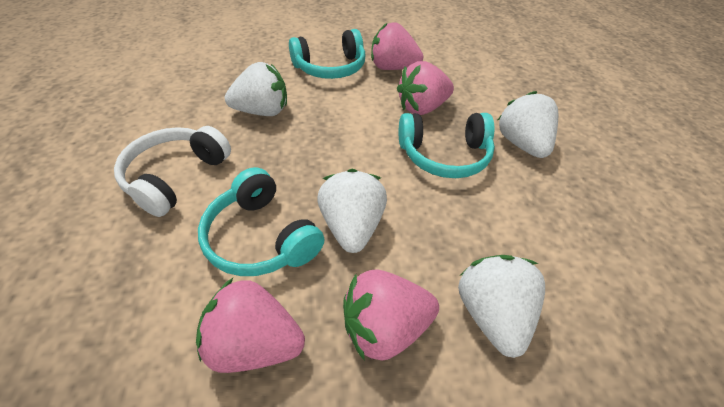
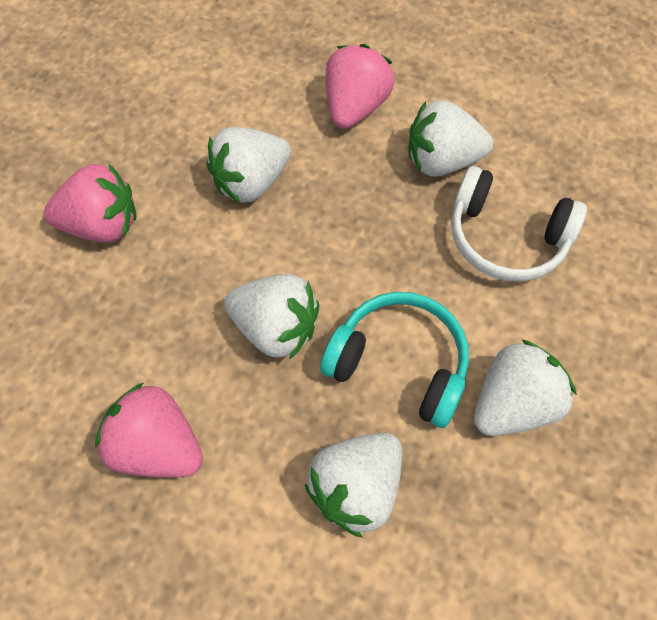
pink strawberry: [196,278,305,373] [343,269,439,361] [371,22,423,70] [397,61,454,115] = 4 -> [44,164,137,243] [95,383,203,477] [325,44,394,129] = 3
turquoise headphones: [198,167,325,276] [289,29,365,79] [399,113,495,178] = 3 -> [320,292,469,428] = 1
white strawberry: [225,62,287,116] [317,169,387,253] [458,255,545,358] [498,91,558,158] = 4 -> [207,127,291,204] [224,274,320,360] [305,433,402,538] [408,100,493,177] [474,339,577,436] = 5

